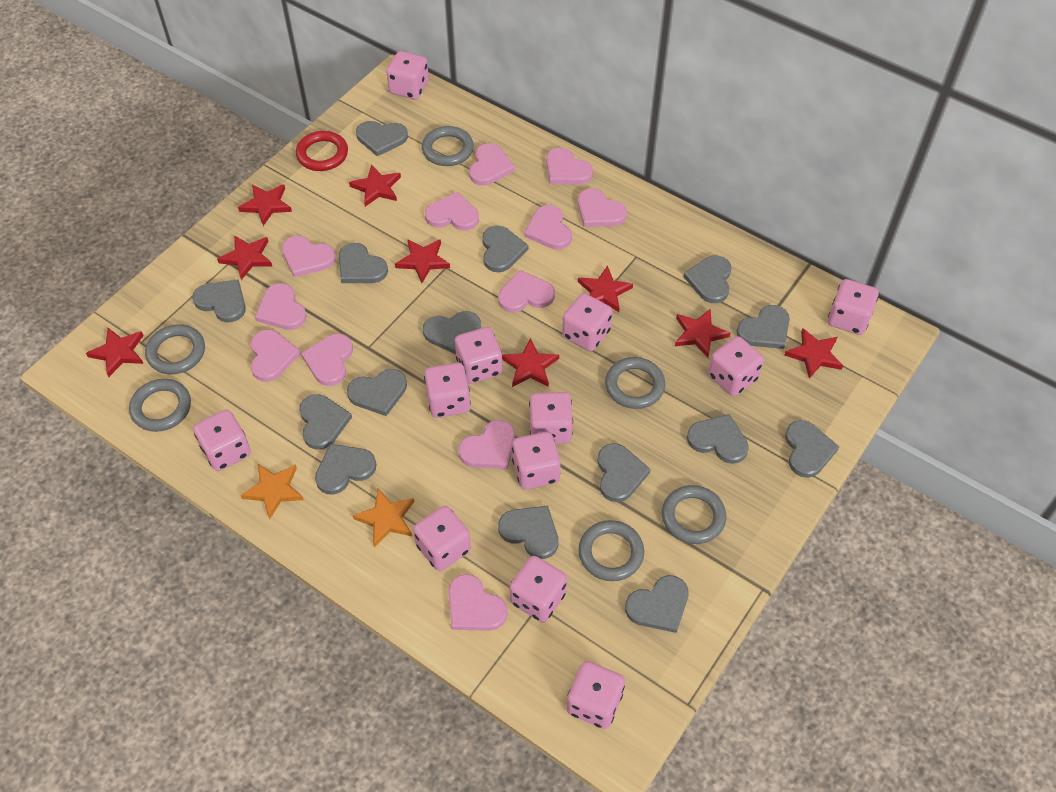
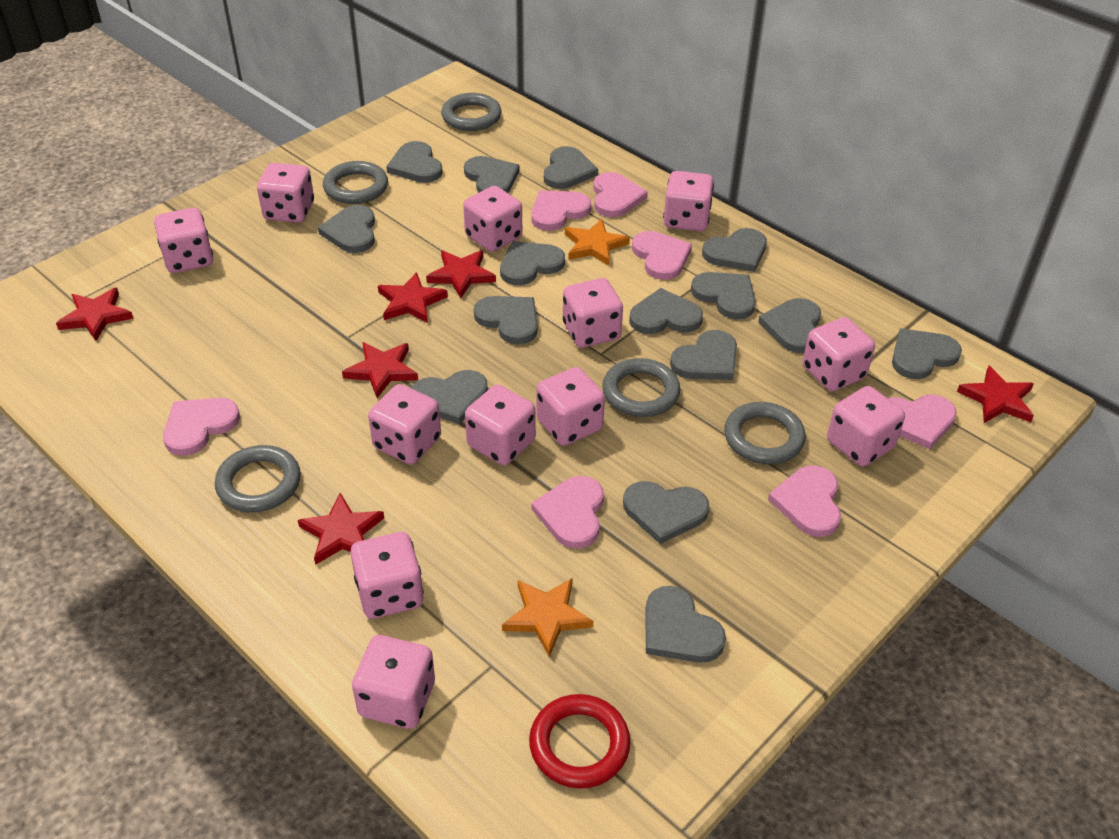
grey ring: [129,379,191,432] [145,324,205,374] [422,126,474,166] [578,520,644,581] [605,357,665,409] [662,485,726,544] = 6 -> [215,445,301,513] [323,161,388,204] [441,93,501,131] [602,358,680,417] [724,402,806,464] = 5
pink heart: [251,329,301,382] [255,283,307,330] [282,236,336,277] [301,334,353,386] [425,192,479,230] [448,574,508,631] [458,420,515,469] [469,143,515,185] [498,270,555,312] [524,205,572,250] [546,147,593,184] [578,188,627,227] = 12 -> [163,398,240,456] [531,190,591,231] [531,476,604,549] [593,172,648,217] [632,231,692,280] [768,465,841,537] [888,395,957,449] = 7
red star: [86,328,144,377] [217,235,272,280] [238,184,292,226] [349,164,401,207] [395,239,450,283] [502,338,559,387] [578,265,633,312] [675,308,730,358] [784,328,843,379] = 9 -> [56,288,134,341] [298,493,384,565] [342,342,418,398] [378,272,448,323] [426,250,496,298] [957,366,1034,423] = 6

